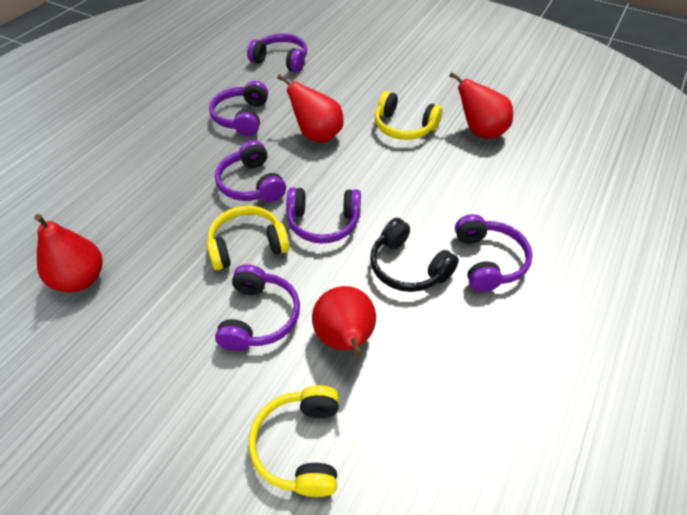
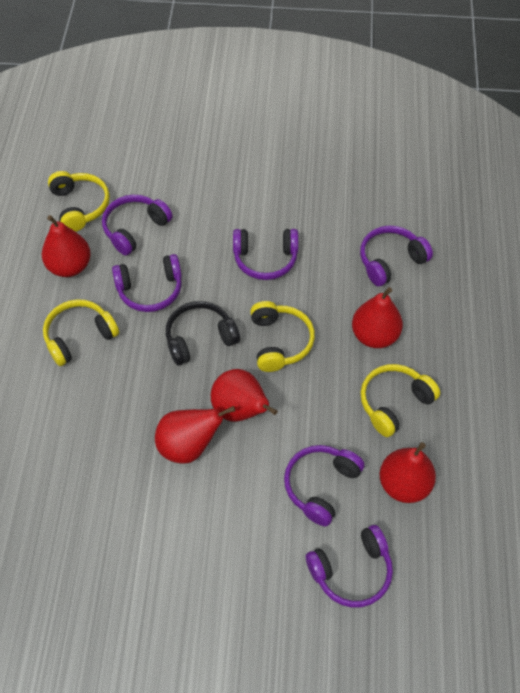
red pear: [34,214,102,292] [277,74,344,143] [312,286,376,357] [449,72,513,139] = 4 -> [42,215,91,277] [155,406,235,464] [211,369,278,422] [352,287,403,348] [380,442,436,503] = 5
yellow headphones: [207,206,290,270] [249,385,339,497] [375,91,442,140] = 3 -> [43,299,119,366] [48,171,110,232] [250,301,315,372] [360,364,440,437] = 4

